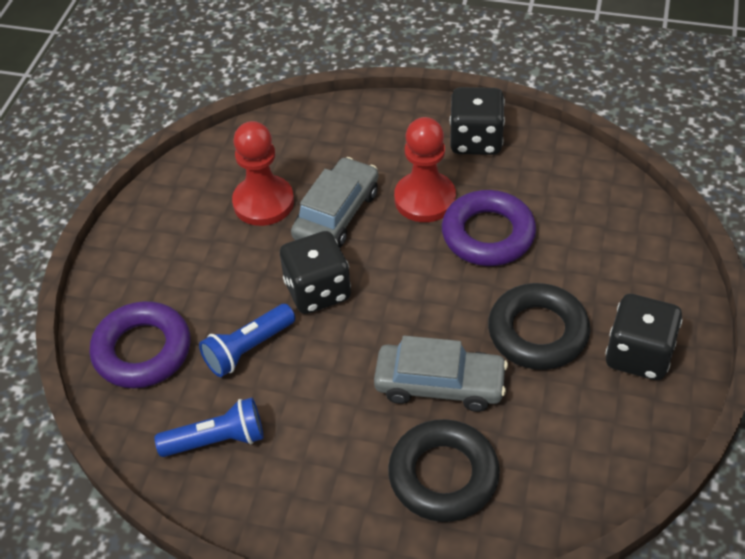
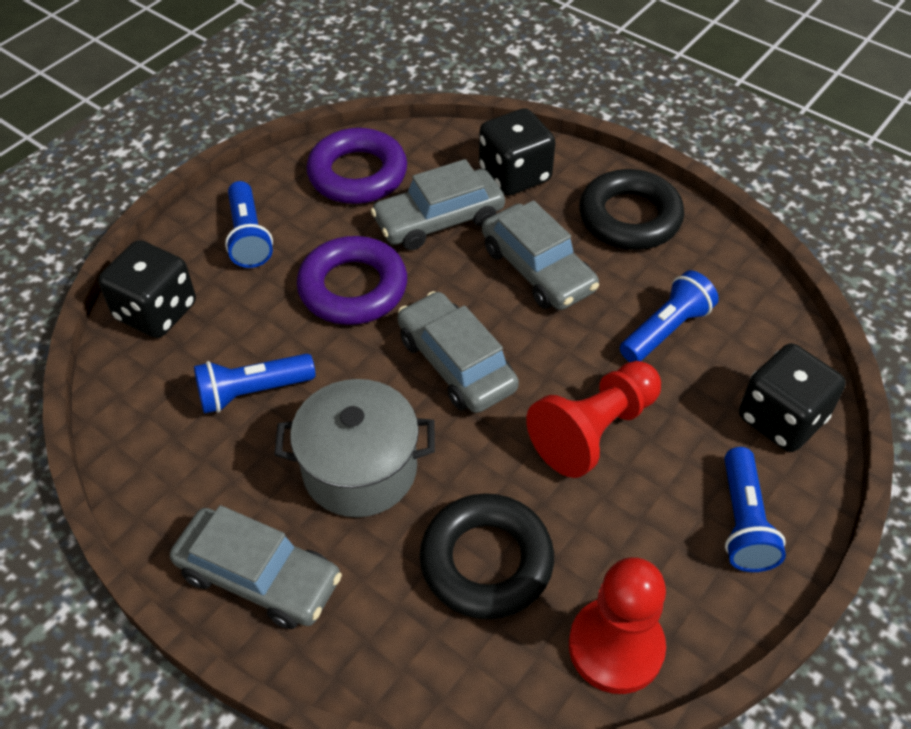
blue flashlight: [155,398,264,457] [199,304,295,377] = 2 -> [194,354,316,414] [225,181,273,268] [620,270,719,362] [724,447,786,572] = 4
grey car: [291,157,378,248] [374,336,508,412] = 2 -> [170,505,342,629] [370,159,505,250] [397,291,519,413] [482,200,599,310] = 4
grey pot: none = 0 -> [274,379,435,517] = 1

